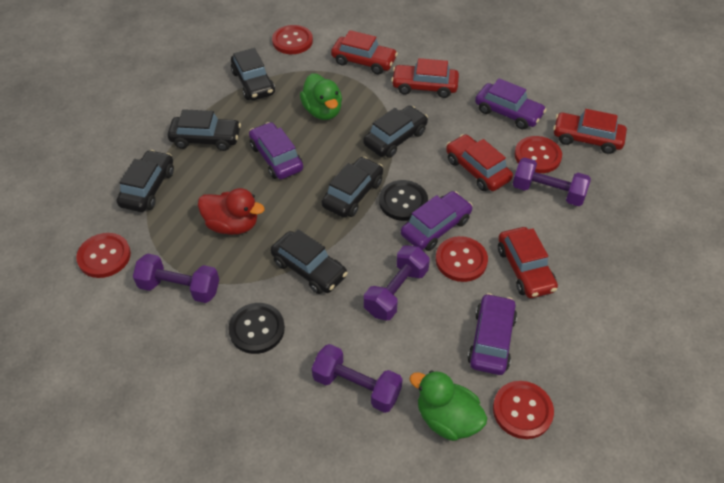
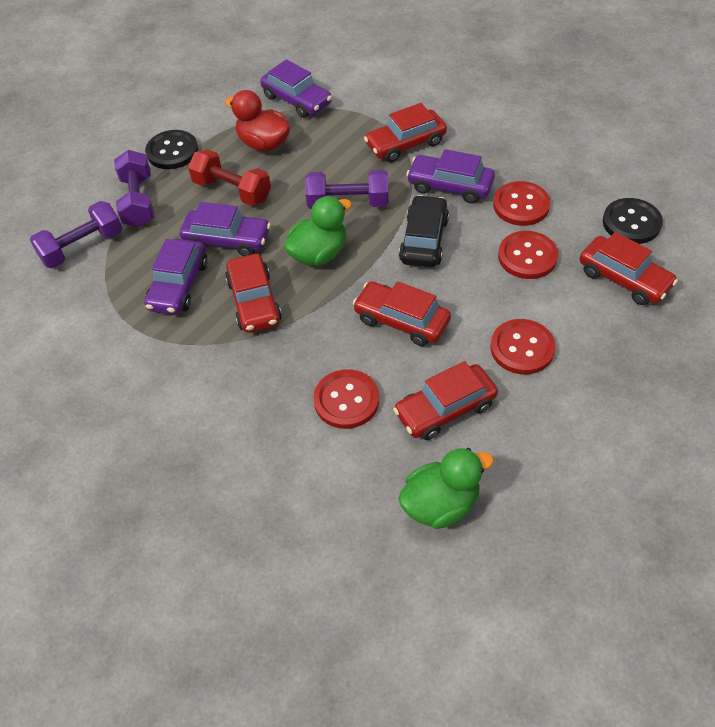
black car: [117,150,174,212] [168,109,241,151] [231,48,275,100] [270,229,348,294] [321,157,383,218] [363,106,428,158] = 6 -> [399,195,449,268] = 1
purple dumbbell: [133,253,219,303] [312,344,403,413] [364,245,430,321] [512,158,591,206] = 4 -> [30,201,123,268] [114,150,154,227] [305,170,388,209] = 3
red button: [76,233,131,278] [272,25,313,54] [436,236,488,282] [493,381,554,439] [514,136,562,173] = 5 -> [313,369,379,429] [490,319,556,374] [493,181,551,226] [498,231,558,279] = 4
red dumbbell: none = 0 -> [188,149,271,206] = 1

